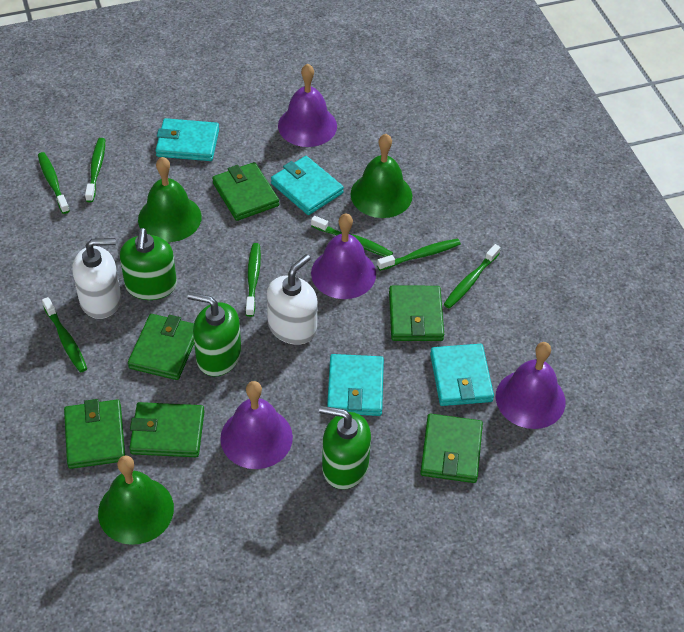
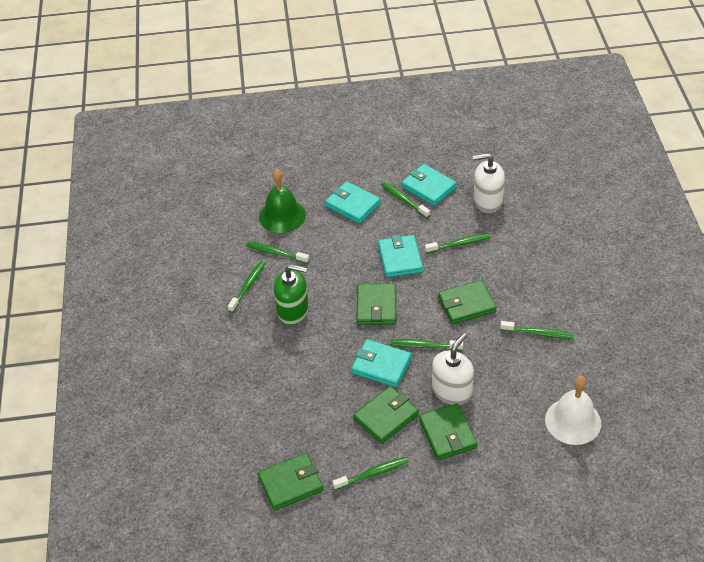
green bell: [98,456,174,545] [138,157,202,242] [351,134,412,218] = 3 -> [259,169,306,233] = 1
green soap dispenser: [120,228,177,300] [188,292,241,376] [319,406,371,489] = 3 -> [274,264,309,325] = 1
green wallet: [64,399,125,469] [128,314,194,380] [129,402,204,457] [212,162,279,221] [389,286,444,341] [420,413,483,483] = 6 -> [258,453,323,511] [353,386,419,444] [356,284,396,325] [419,403,478,460] [438,280,497,324] = 5
purple bell: [220,381,293,469] [278,64,337,147] [311,213,376,299] [496,342,566,429] = 4 -> none = 0
white bell: none = 0 -> [545,376,601,445] = 1

